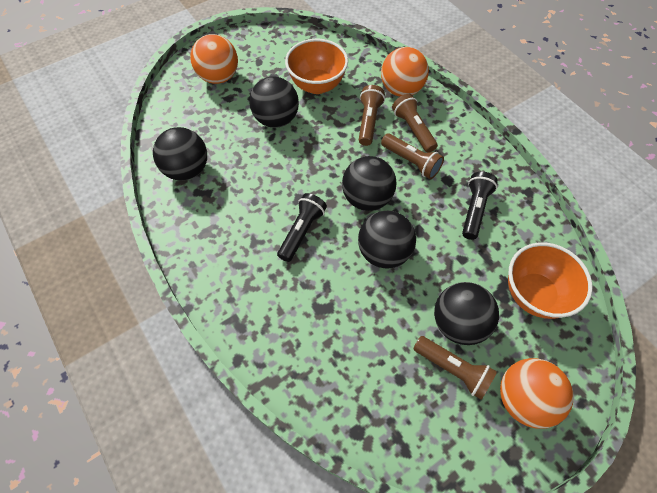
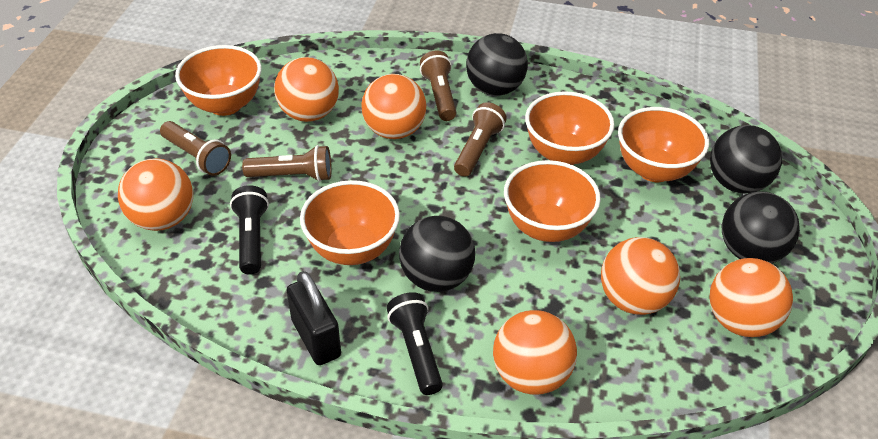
black ball: [153,127,207,181] [249,76,299,128] [342,156,396,211] [358,211,416,269] [434,282,499,345] = 5 -> [399,216,475,292] [466,33,528,96] [710,125,782,193] [722,191,800,264] = 4
black padlock: none = 0 -> [287,271,341,365] = 1
orange ball: [190,34,238,84] [381,47,429,97] [500,358,574,429] = 3 -> [118,158,193,231] [274,57,339,122] [362,74,427,139] [493,310,577,395] [601,237,680,315] [709,258,793,337] = 6
orange bowl: [285,39,348,94] [508,242,592,319] = 2 -> [175,45,262,116] [300,180,400,265] [504,160,601,242] [525,91,614,165] [618,107,709,182] = 5

